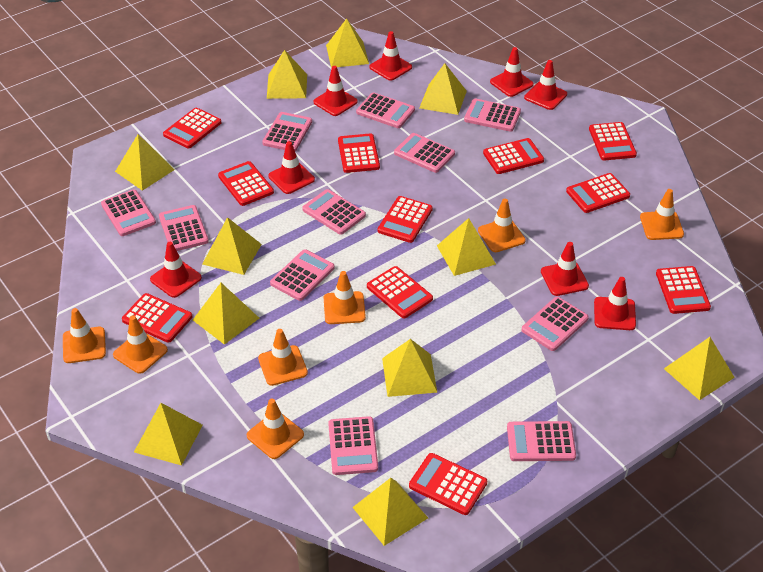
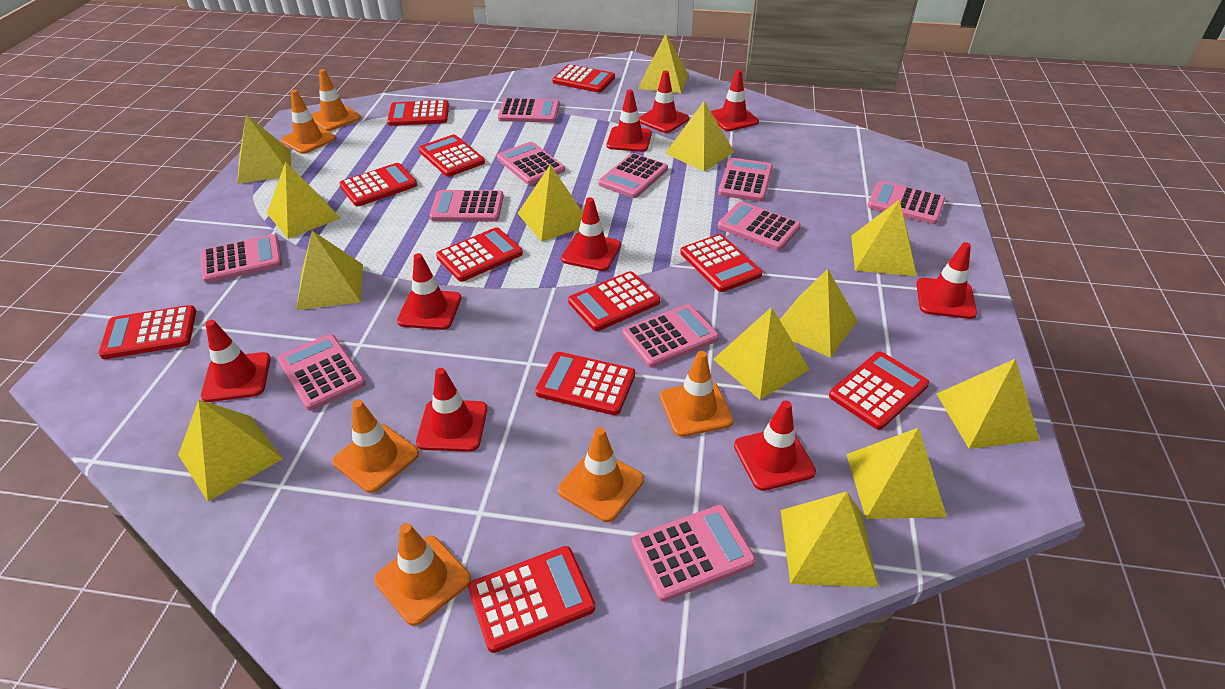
orange traffic cone: [63,308,106,363] [113,315,168,374] [246,399,304,459] [258,329,308,386] [324,271,366,324] [478,199,526,252] [640,189,684,240] = 7 -> [281,90,336,154] [311,69,361,131] [332,400,419,493] [374,523,471,626] [558,427,644,522] [660,351,734,437] = 6
red traffic cone: [150,242,202,298] [268,141,315,194] [313,66,358,116] [369,31,412,81] [490,47,534,97] [524,60,567,110] [541,242,589,296] [594,277,636,330] = 8 -> [201,320,271,402] [397,253,461,330] [416,368,487,452] [561,197,621,271] [607,89,652,152] [639,71,689,133] [711,69,759,131] [734,400,816,491] [916,242,977,319] = 9
yellow pyramid: [115,134,175,191] [134,403,203,466] [193,283,259,345] [202,217,262,275] [267,50,307,99] [326,18,369,68] [352,478,428,546] [382,339,437,397] [420,63,467,115] [437,218,496,276] [664,337,735,400] = 11 -> [178,400,283,501] [237,115,291,184] [267,161,340,239] [296,231,363,310] [517,165,583,242] [638,34,688,93] [665,101,734,171] [713,307,810,400] [780,269,857,358] [781,491,878,587] [846,428,947,519] [851,199,917,276] [936,359,1040,449] = 13

